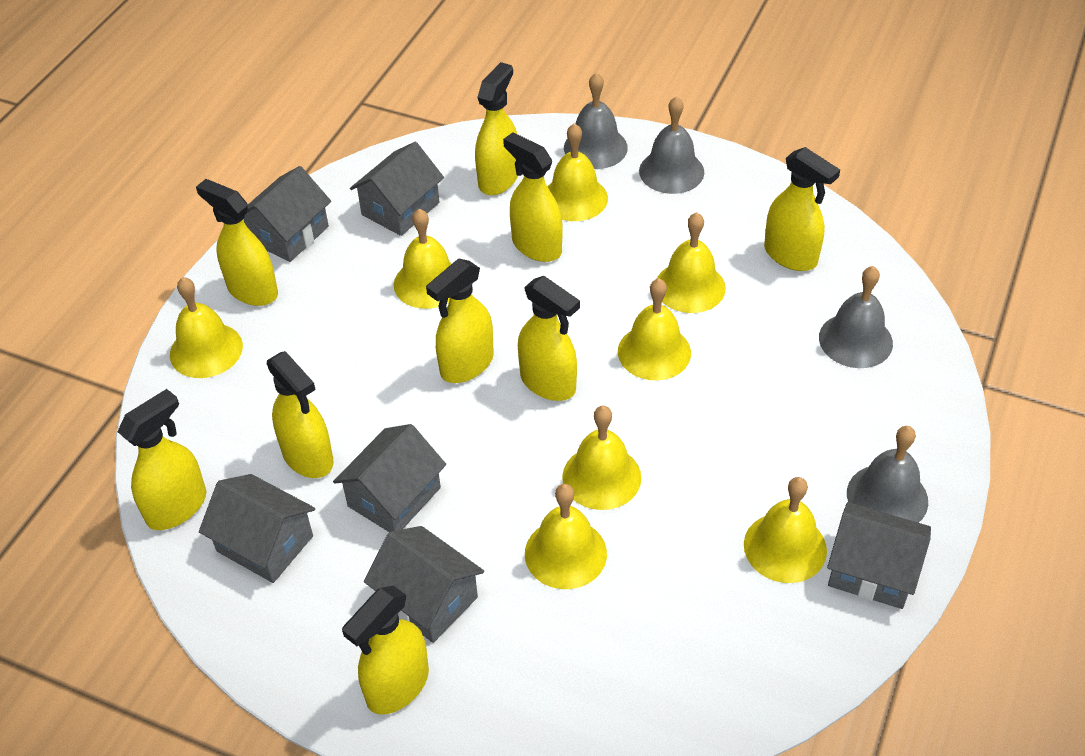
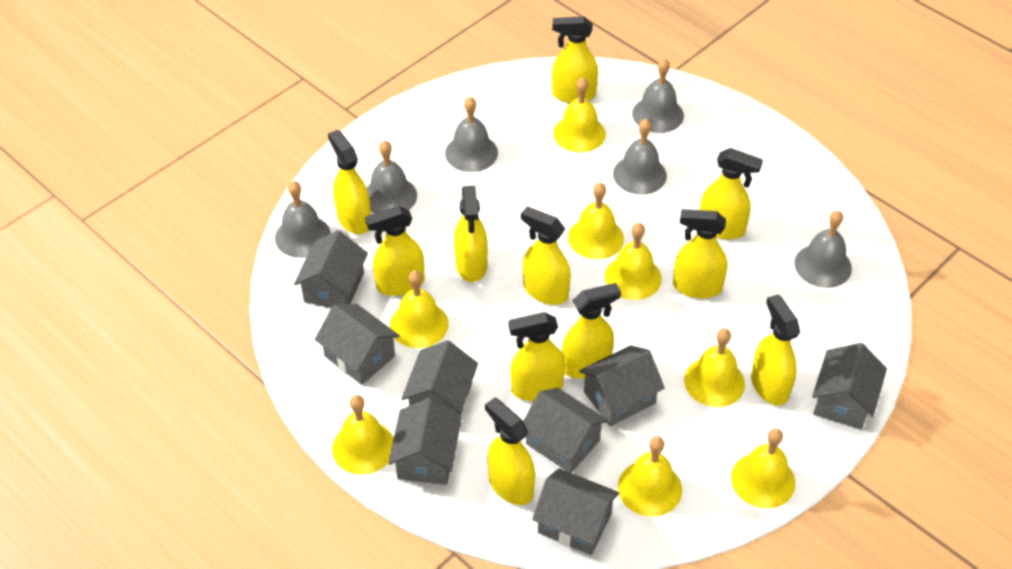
grey bell: [564,73,628,169] [639,96,704,194] [819,266,893,368] [847,426,928,523] = 4 -> [275,181,331,258] [367,140,417,214] [445,97,498,172] [613,119,667,194] [632,58,684,133] [794,210,852,288] = 6
grey house: [199,474,315,583] [244,166,331,262] [333,424,446,532] [350,142,444,236] [364,526,484,643] [827,502,931,609] = 6 -> [294,230,368,308] [315,304,400,385] [388,398,462,485] [401,340,478,416] [523,388,608,473] [532,468,619,555] [579,345,665,426] [812,343,887,430] = 8
yellow spray bottle: [117,389,206,530] [196,179,278,306] [267,351,333,478] [342,586,429,715] [426,258,494,383] [475,62,518,195] [503,132,562,262] [518,276,580,401] [764,147,840,271] = 9 -> [328,130,371,234] [365,206,425,296] [454,186,488,282] [485,398,535,505] [509,312,565,401] [521,207,571,305] [552,16,598,103] [562,283,621,378] [673,209,727,298] [700,148,763,239] [751,294,800,405] = 11

